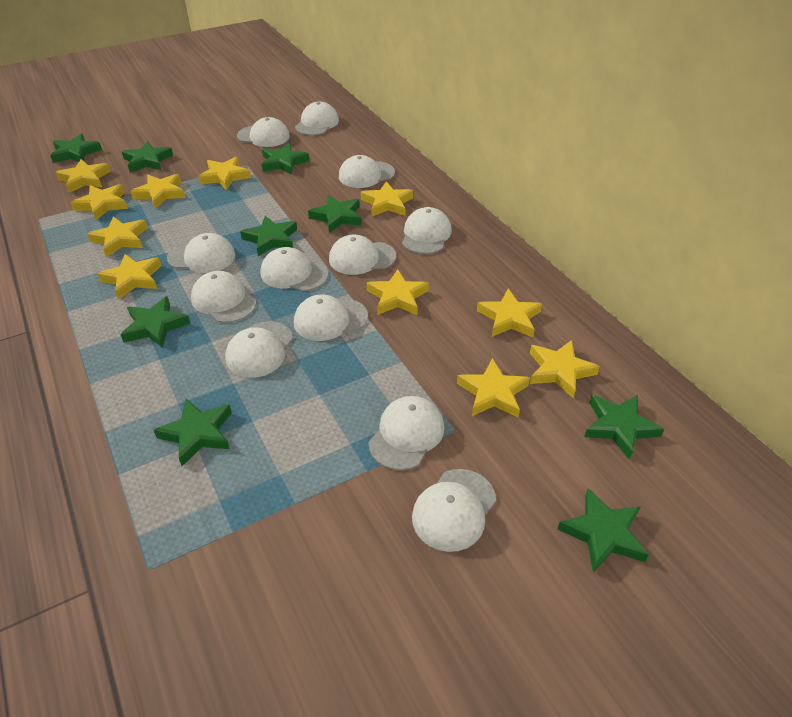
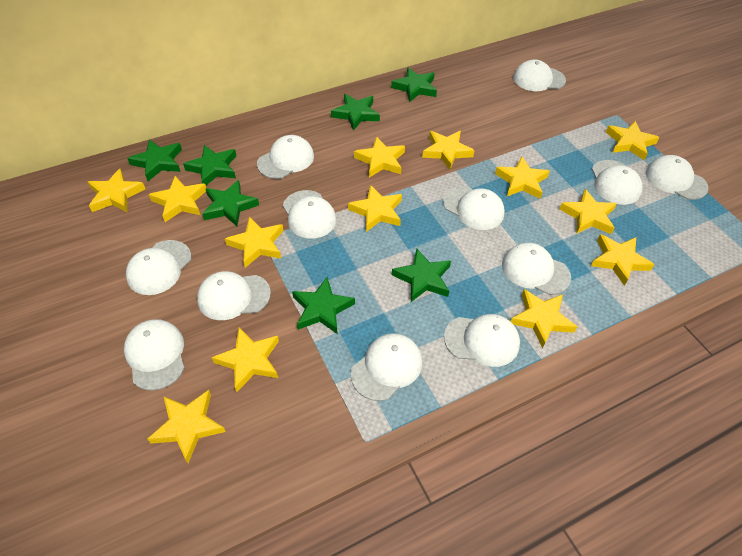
green star: [50,134,102,163] [120,296,191,348] [122,141,173,173] [154,399,232,466] [240,216,297,256] [262,143,309,174] [308,195,361,233] [557,488,649,572] [584,395,664,460] = 9 -> [127,139,182,181] [183,145,236,185] [202,180,259,226] [292,277,355,334] [331,94,380,131] [391,68,437,102] [392,249,451,302] = 7
yellow star: [55,159,111,193] [71,184,128,220] [87,217,148,257] [97,254,162,299] [130,174,186,209] [198,157,251,190] [361,181,413,216] [366,269,429,315] [457,358,530,418] [477,289,542,337] [530,340,600,398] = 11 -> [88,169,145,212] [147,390,226,463] [149,176,206,222] [212,328,279,392] [225,217,283,268] [348,185,402,232] [354,136,405,177] [422,131,475,170] [495,157,550,199] [510,289,577,348] [559,189,617,234] [591,234,655,286] [606,121,659,160] = 13

